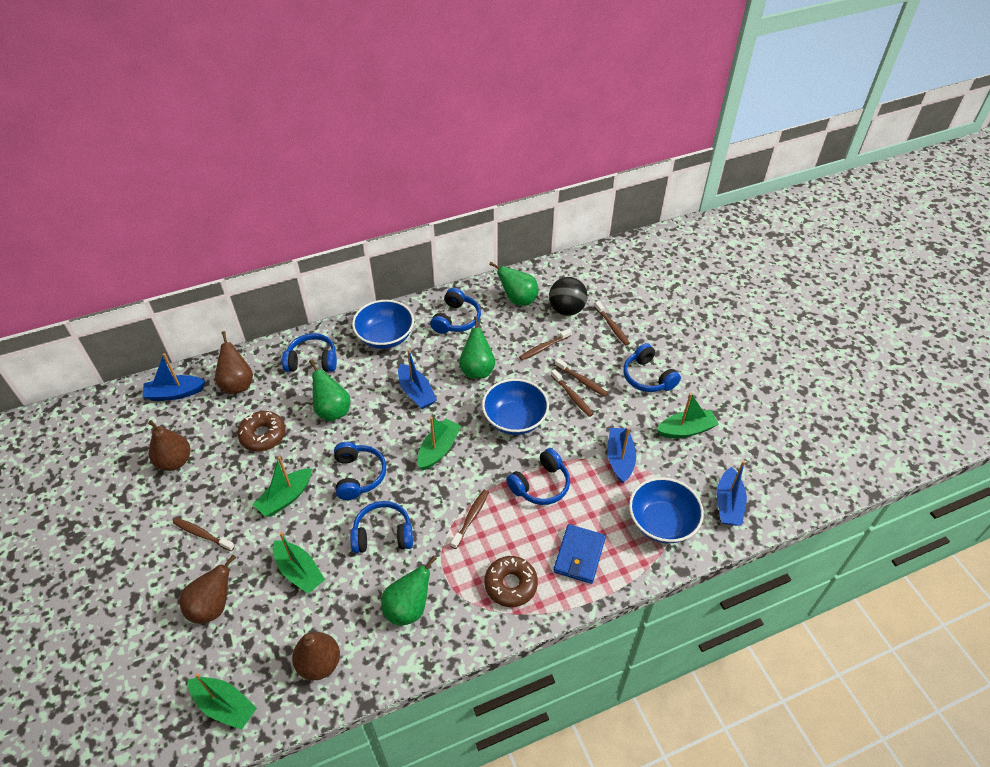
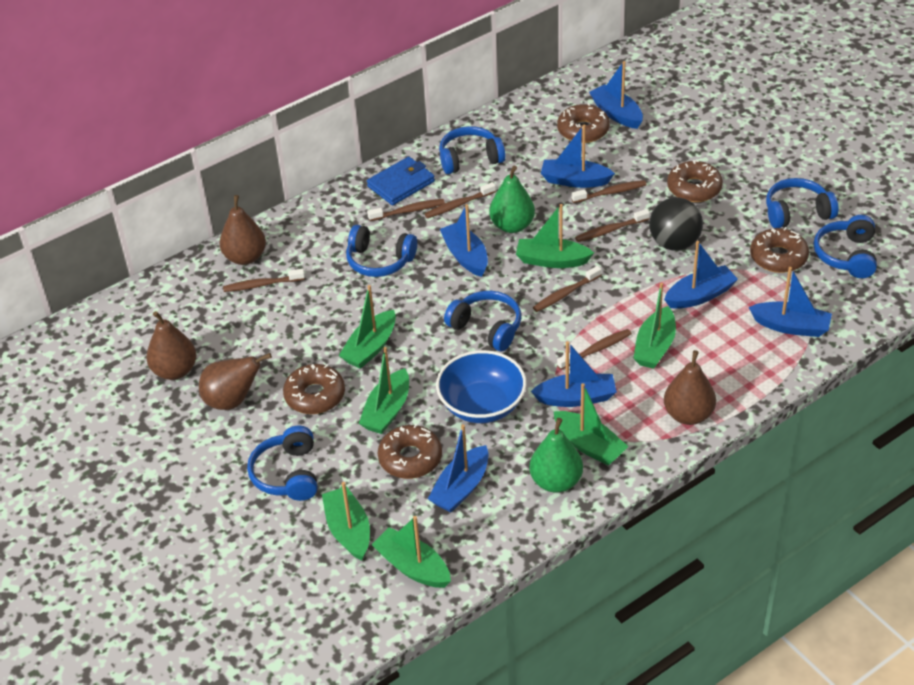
blue boat: [143,353,205,401] [398,349,437,409] [607,427,636,483] [716,461,747,526] = 4 -> [428,424,489,512] [440,204,488,277] [531,341,617,407] [541,125,615,188] [589,61,643,129] [664,241,738,309] [749,267,832,337] = 7
blue bowl: [352,300,414,349] [482,379,549,435] [629,477,704,543] = 3 -> [436,350,526,423] = 1
brown donut: [237,411,286,451] [484,556,538,607] = 2 -> [283,364,345,414] [378,424,442,479] [557,103,610,143] [667,160,723,202] [750,227,809,273] = 5
brown toothbrush: [173,518,235,551] [451,490,489,549] [519,328,572,360] [551,369,593,417] [555,358,608,397] [594,301,630,345] = 6 -> [223,269,305,292] [367,199,445,221] [425,182,496,218] [533,266,601,312] [557,329,632,370] [571,180,647,203] [575,209,650,242] = 7
green boat: [188,673,257,730] [253,456,312,517] [273,532,325,594] [417,417,461,470] [656,393,719,438] = 5 -> [322,482,370,561] [339,285,396,369] [358,347,409,434] [371,516,451,588] [516,204,594,268] [553,383,629,466] [633,283,676,369] = 7
green pear: [309,359,350,421] [382,556,437,626] [459,316,495,378] [489,262,539,306] = 4 -> [489,166,535,233] [529,418,583,493] = 2

